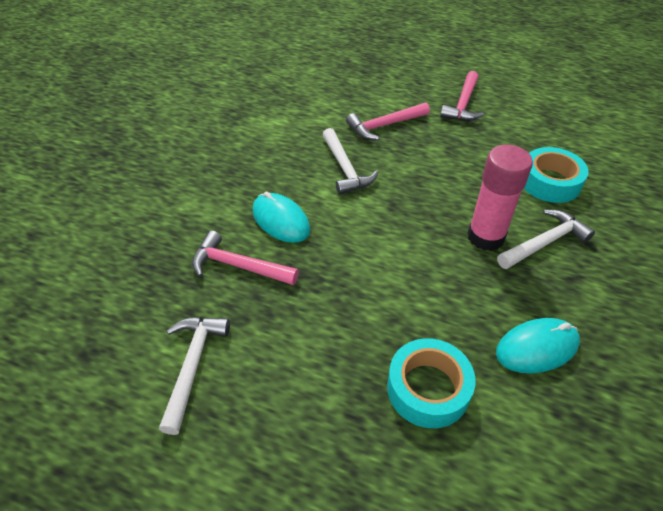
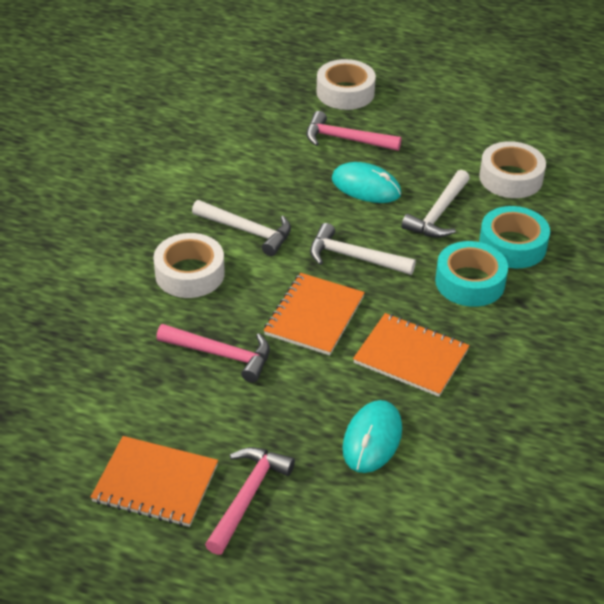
orange notebook: none = 0 -> [91,436,218,527] [264,273,365,356] [353,313,470,397] = 3
pink glue stick: [467,145,533,251] = 1 -> none = 0
white tape: none = 0 -> [153,233,225,298] [317,59,376,110] [479,141,546,198] = 3

